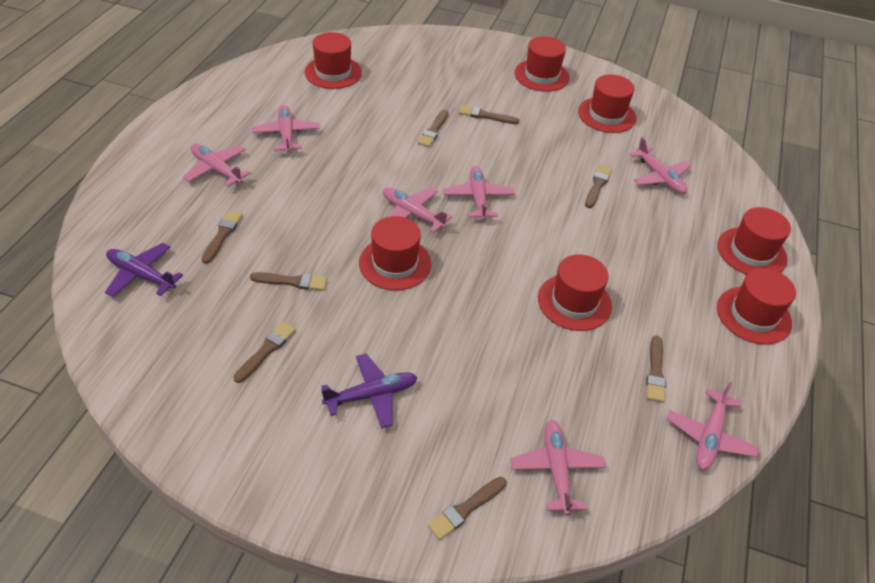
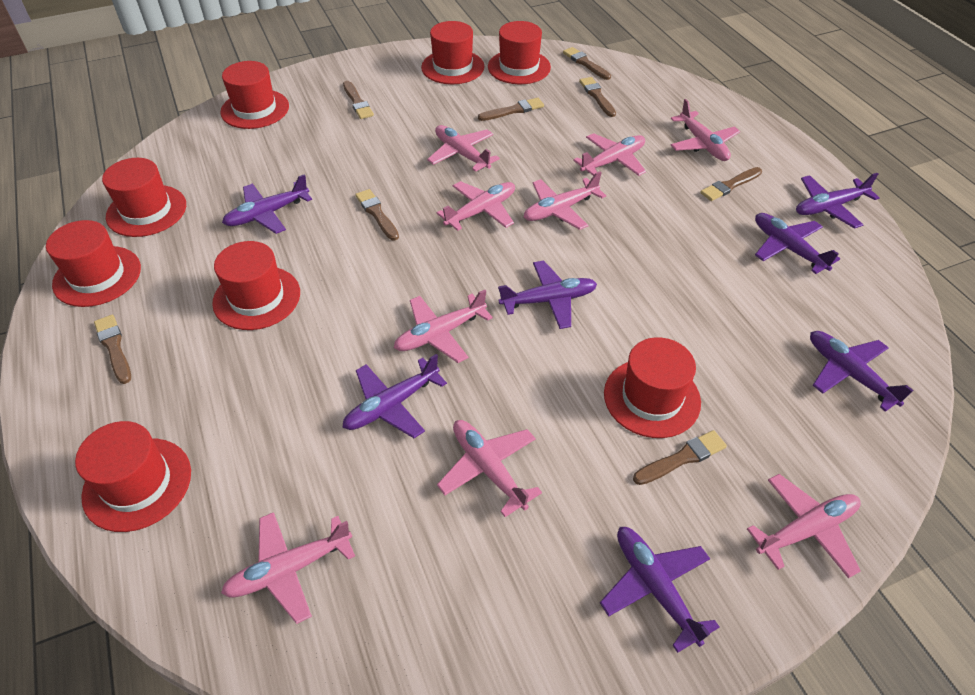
pink plane: [183,144,251,187] [252,105,320,153] [383,187,452,233] [443,166,514,221] [510,420,606,515] [630,137,691,194] [667,382,759,470] = 7 -> [221,512,355,624] [394,290,493,363] [427,125,500,172] [437,181,515,231] [437,420,542,517] [524,171,606,230] [573,133,646,176] [671,99,740,161] [747,474,861,578] = 9
purple plane: [105,243,183,297] [321,354,418,429] = 2 -> [222,174,312,234] [342,354,447,438] [498,261,597,329] [600,527,720,653] [755,213,840,274] [796,173,879,229] [810,331,914,412] = 7
red hat: [305,32,362,89] [359,216,431,290] [514,36,570,92] [538,254,612,331] [578,74,636,133] [717,268,796,345] [718,207,791,275] = 7 -> [46,220,141,307] [75,421,191,532] [102,158,186,237] [212,241,300,330] [220,61,289,129] [421,21,484,84] [488,21,551,84] [604,337,701,438] = 8

